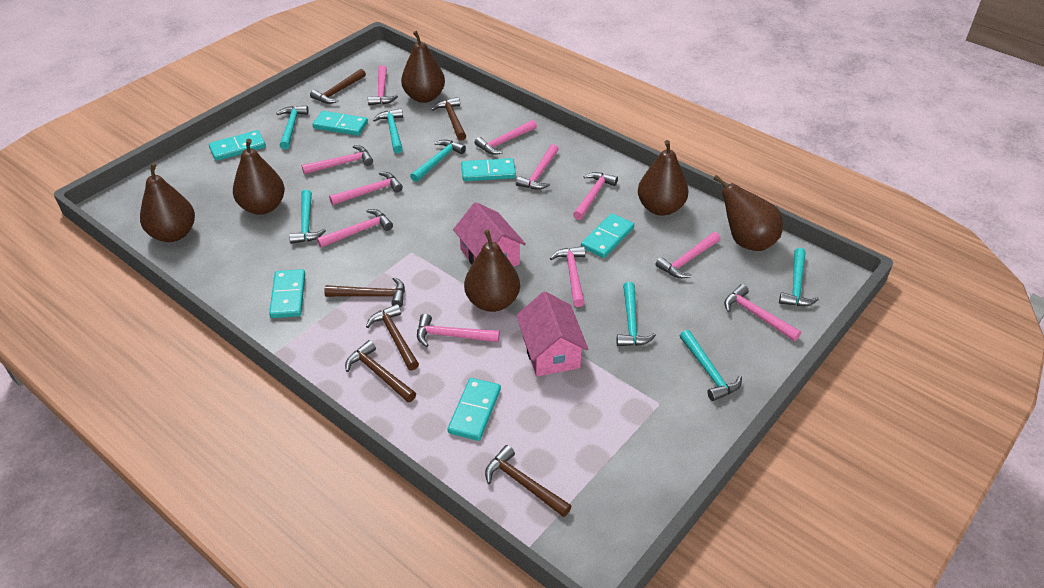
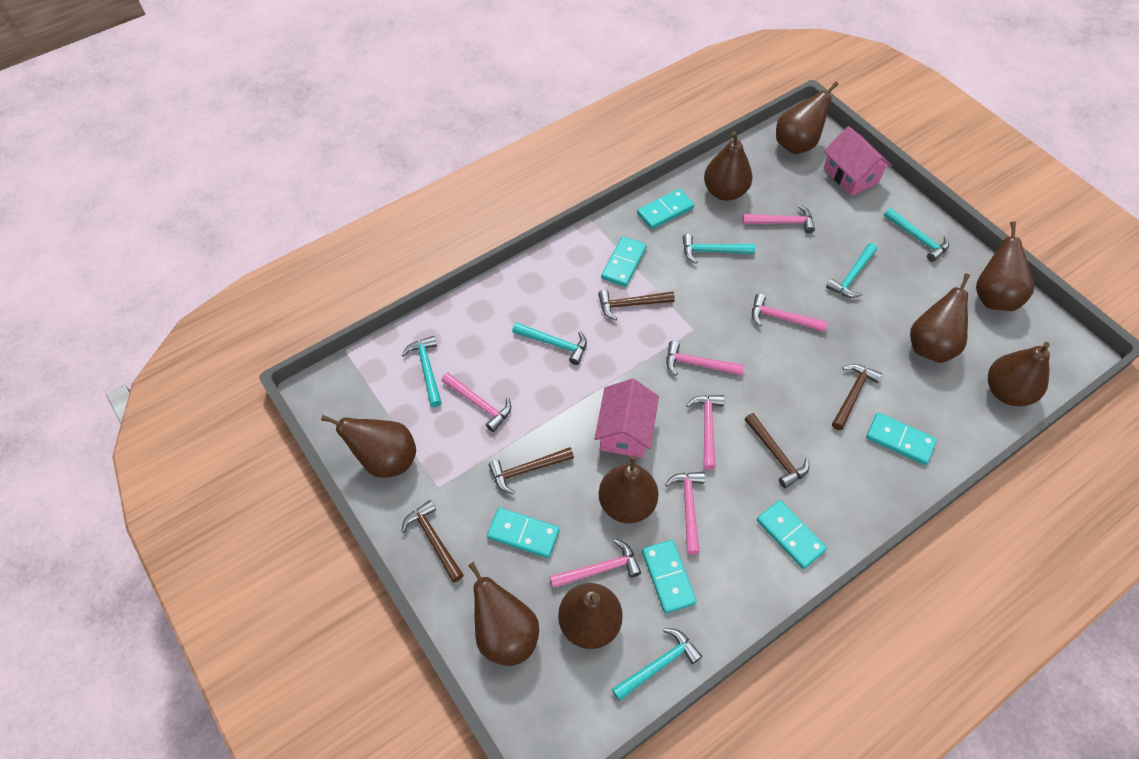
brown hammer: [310,69,366,104] [324,277,405,307] [345,340,416,402] [366,304,419,370] [431,97,466,141] [485,445,571,517] = 6 -> [401,500,464,582] [489,447,574,494] [598,290,675,320] [744,413,809,488] [832,364,882,430] = 5
brown pear: [140,163,195,242] [233,139,285,215] [401,31,445,103] [464,230,520,312] [638,140,689,216] [713,175,783,251] = 6 -> [321,415,416,478] [468,562,539,666] [558,583,623,649] [599,455,659,524] [704,131,753,201] [776,81,839,154] [910,273,970,363] [976,221,1034,311] [988,342,1050,406] = 9
pink hammer: [302,145,373,174] [317,209,393,248] [329,172,403,205] [368,65,398,105] [417,314,500,347] [475,120,537,155] [516,144,559,190] [550,246,585,307] [573,172,618,220] [655,232,720,278] [724,284,801,341] = 11 -> [442,373,511,432] [550,539,641,588] [665,472,705,555] [666,341,745,376] [686,395,725,470] [742,205,815,233] [752,294,828,332] = 7
turquoise hammer: [276,105,309,149] [289,189,326,244] [373,108,403,153] [410,140,466,182] [617,282,656,346] [680,330,742,401] [779,248,819,306] = 7 -> [402,336,442,407] [512,322,587,365] [612,628,702,701] [682,234,756,263] [826,243,877,298] [884,208,949,262] = 6

